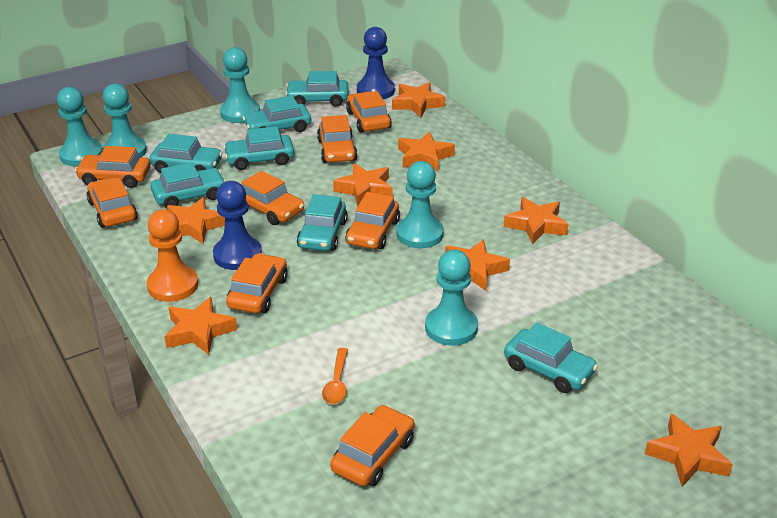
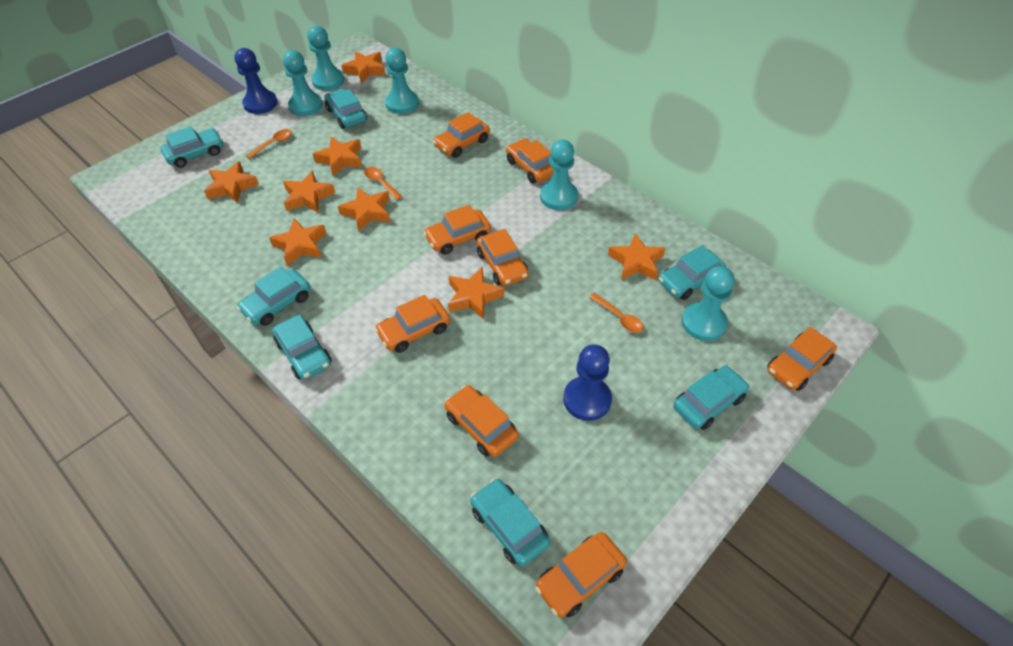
orange pawn: [147,210,198,302] = 1 -> none = 0
orange spoon: [322,348,348,404] = 1 -> [246,129,292,159] [364,167,402,200] [589,293,643,333] = 3

